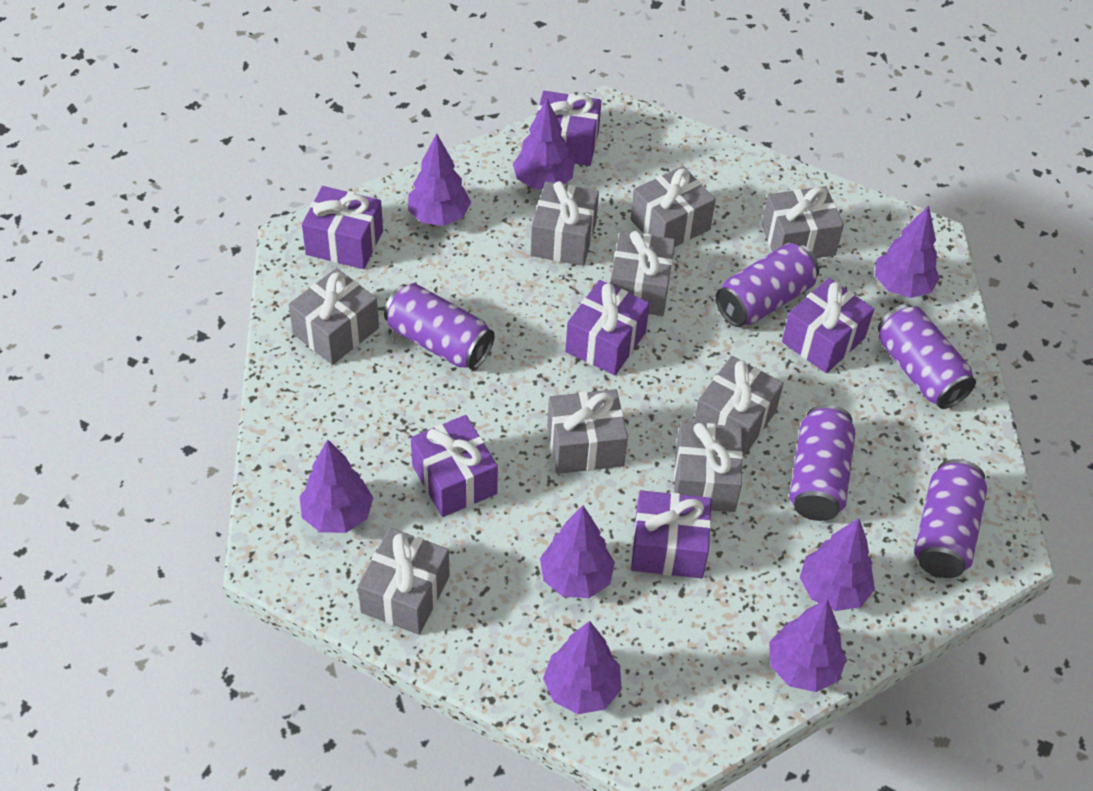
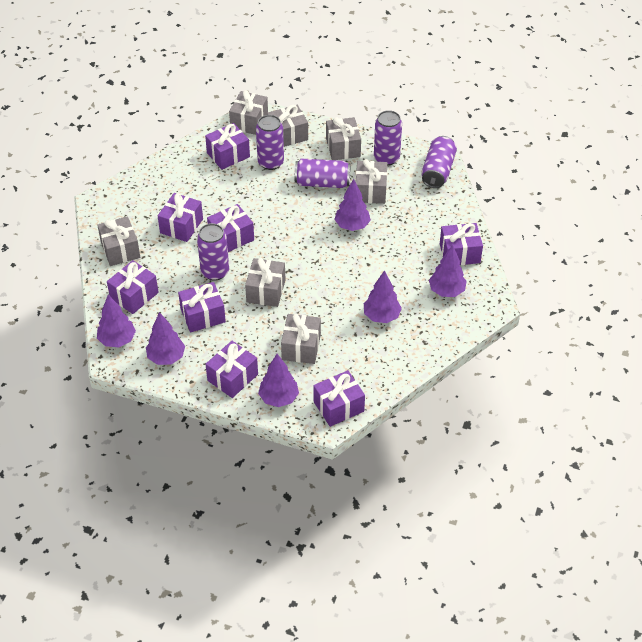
grey gift: [289,268,379,365] [358,528,450,635] [531,181,599,266] [547,389,628,474] [610,231,675,316] [630,166,716,247] [674,422,743,512] [694,356,783,456] [761,186,844,258] = 9 -> [97,216,140,266] [229,90,268,135] [245,258,286,307] [267,105,308,147] [281,314,321,364] [326,117,361,160] [356,159,387,204] = 7
purple gift: [302,186,383,269] [411,415,498,517] [536,91,601,166] [565,280,650,375] [631,490,711,578] [782,278,874,373] = 6 -> [107,260,159,314] [158,193,203,242] [178,282,226,333] [205,123,250,170] [205,341,258,398] [207,204,254,252] [313,370,365,427] [440,223,483,265] = 8
purple tree: [300,439,373,533] [408,133,471,226] [513,99,575,189] [540,505,615,598] [543,621,622,714] [769,599,847,692] [800,518,875,611] [875,206,940,298] = 8 -> [97,295,136,347] [146,312,185,365] [258,354,299,407] [334,179,371,231] [364,270,402,323] [429,245,466,297] = 6

